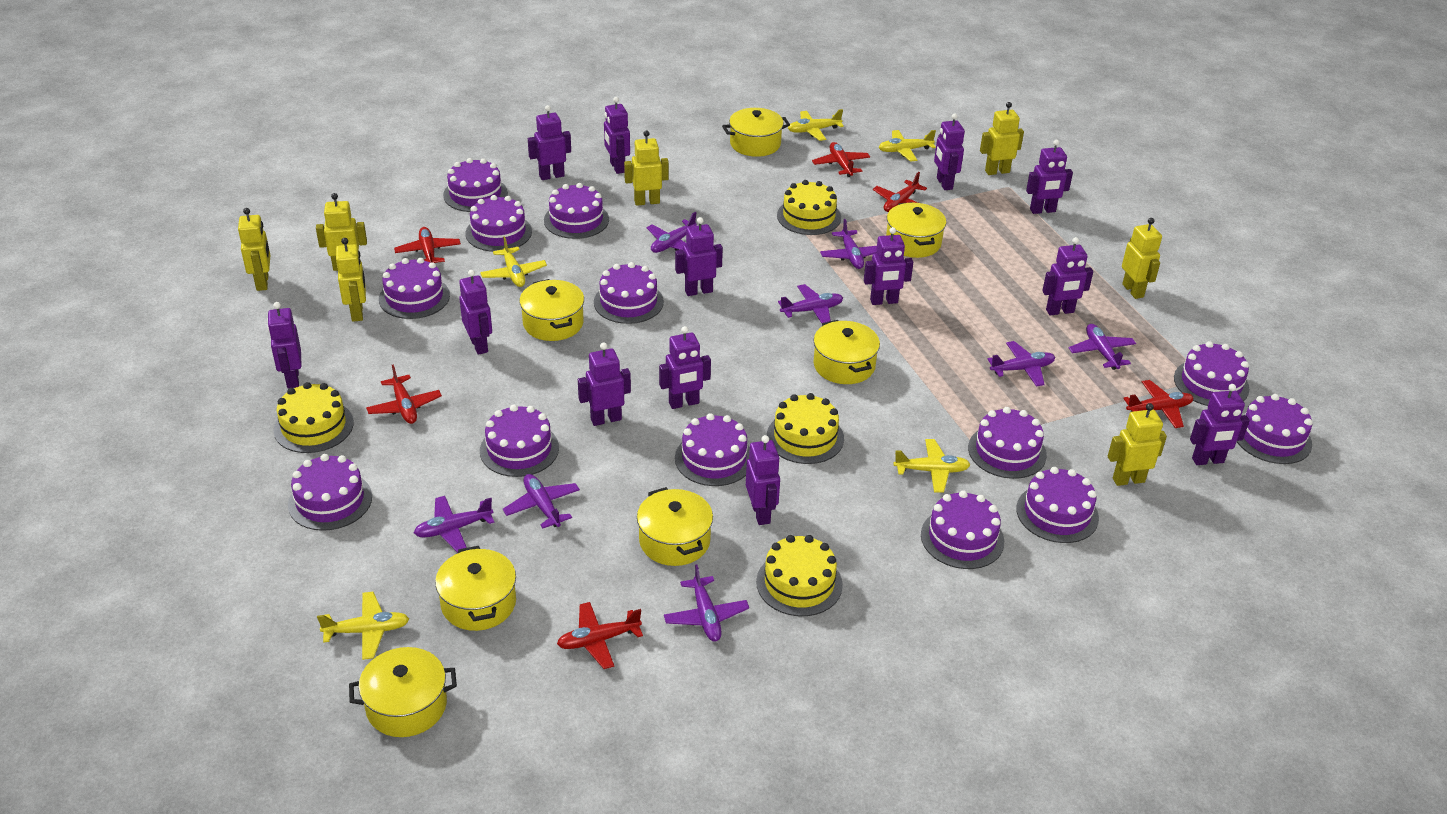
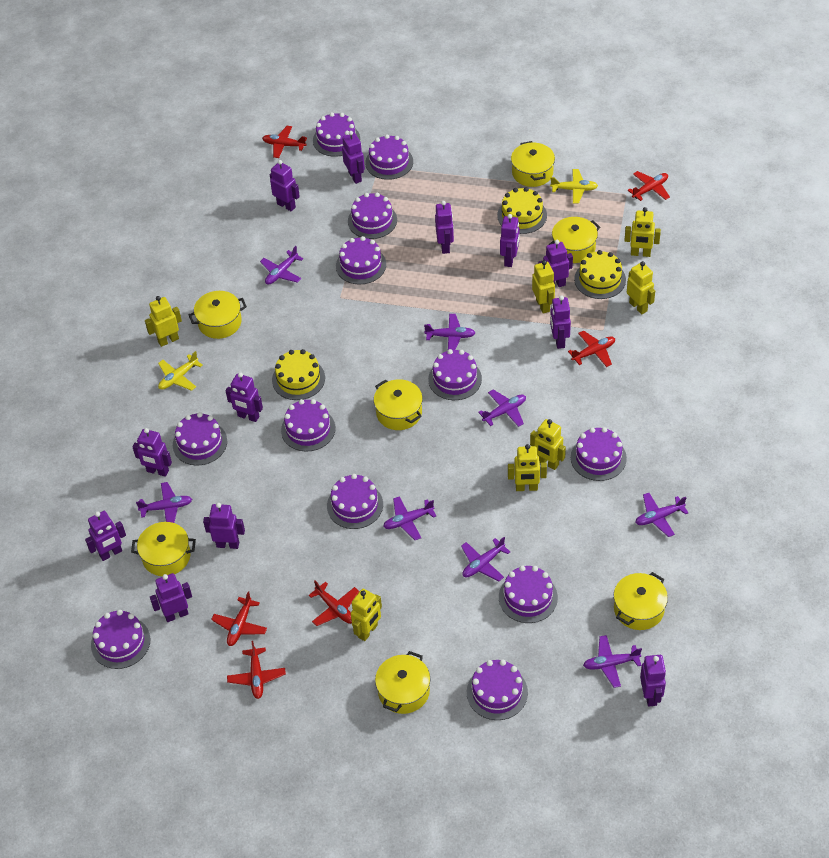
purple cake: [288,454,372,531] [379,258,450,319] [443,158,508,212] [466,195,532,252] [480,405,559,477] [544,183,609,239] [594,262,664,324] [675,413,750,486] [921,490,1004,569] [968,407,1047,479] [1016,467,1099,543] [1174,341,1249,406] [1237,394,1313,464] = 13 -> [91,610,150,669] [173,412,227,466] [281,399,335,452] [313,112,360,157] [327,474,383,529] [336,236,386,285] [348,193,397,239] [365,134,413,180] [428,349,482,400] [467,660,528,720] [499,565,558,623] [571,427,627,481] = 12
purple robot: [267,302,302,388] [459,270,492,355] [528,105,571,180] [578,342,631,426] [604,97,630,174] [659,326,711,409] [675,217,723,296] [746,435,780,525] [864,227,913,305] [934,113,965,190] [1026,140,1073,214] [1042,237,1093,315] [1190,384,1250,465] = 13 -> [85,511,126,561] [132,428,172,477] [150,573,192,622] [203,503,245,549] [226,373,263,422] [270,160,300,212] [342,131,365,184] [435,201,454,254] [500,214,519,267] [538,240,573,287] [550,296,571,349] [640,655,666,706] = 12
yellow cake: [274,382,354,453] [756,535,843,616] [767,393,844,464] [777,180,841,235] = 4 -> [272,349,325,400] [497,187,547,234] [574,250,626,299] = 3
yellow plane: [317,592,409,660] [480,236,547,287] [788,109,844,141] [879,130,936,162] [893,439,970,493] = 5 -> [158,351,203,391] [550,169,598,204] = 2

